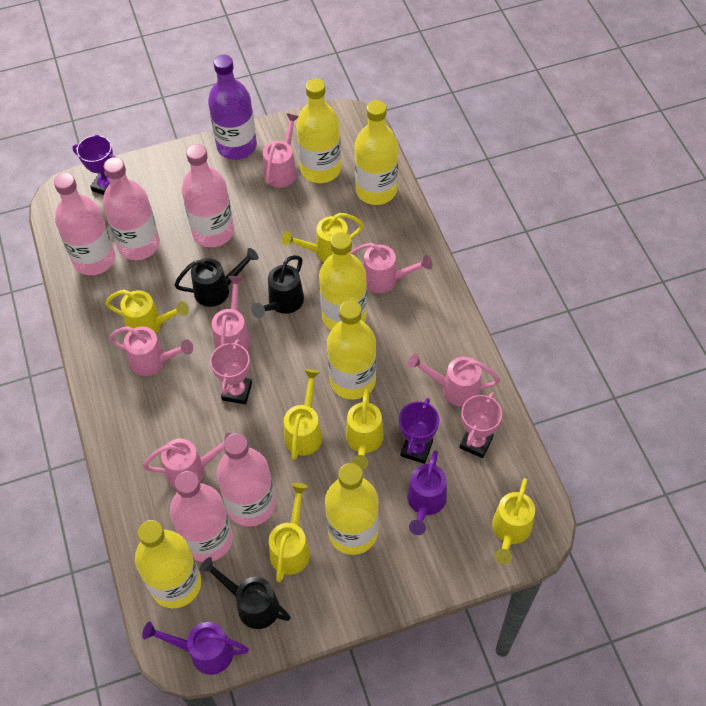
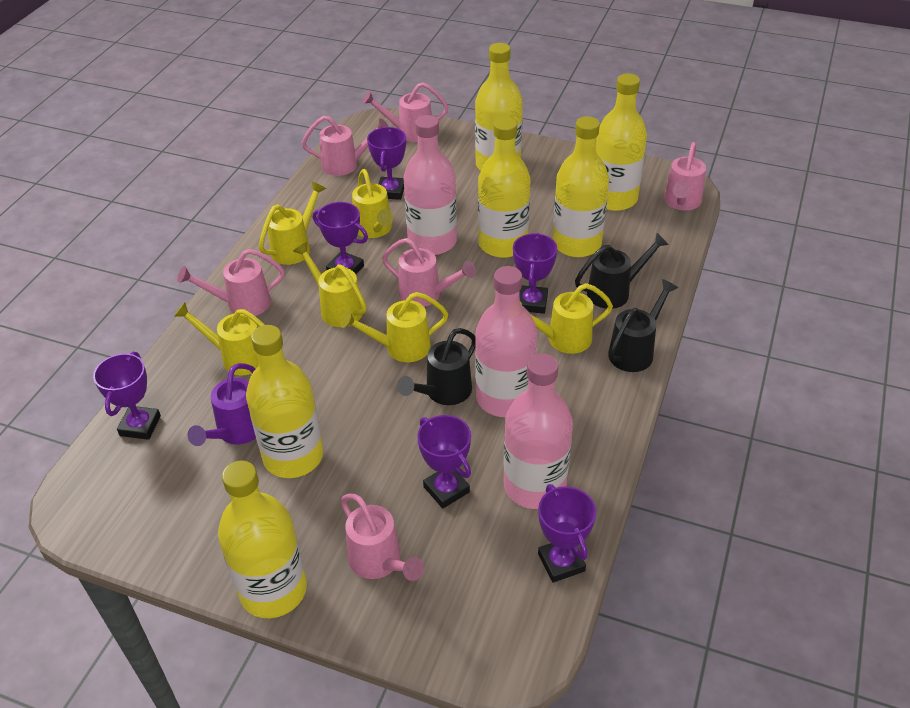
pink bottle: [54,173,115,275] [103,157,160,260] [170,471,233,562] [182,144,234,247] [216,433,275,527] = 5 -> [403,115,457,255] [475,266,538,417] [504,353,573,509] = 3
pink trophy: [210,339,252,404] [459,392,502,458] = 2 -> none = 0
purple bottle: [208,55,257,160] = 1 -> none = 0
purple trophy: [72,135,116,195] [399,398,439,464] = 2 -> [93,352,161,440] [313,202,368,274] [367,127,406,200] [417,415,471,508] [513,233,557,314] [538,484,596,583] = 6
purple watering can: [142,622,249,675] [407,450,447,535] = 2 -> [187,363,256,446] = 1

